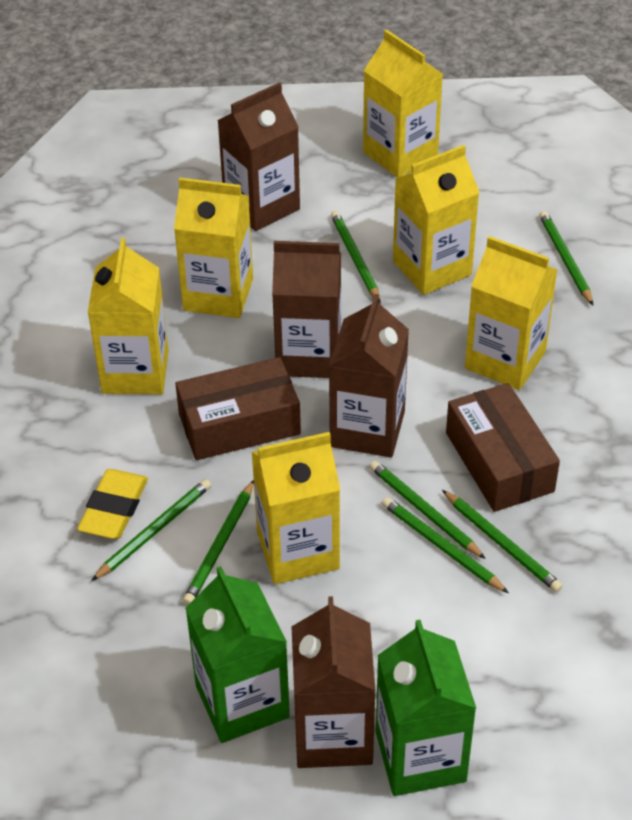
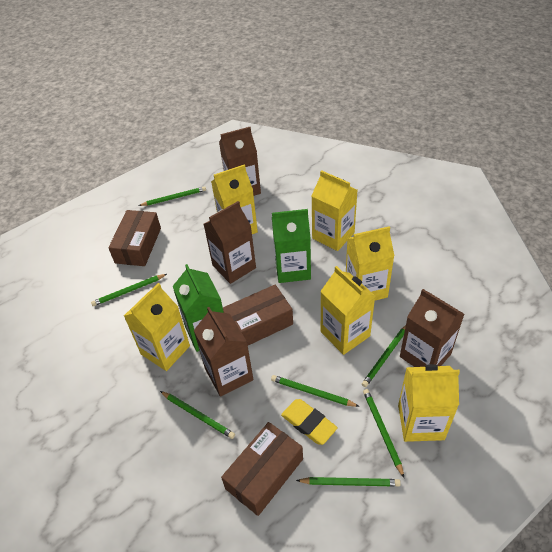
brown box: [175,357,301,460] [446,383,560,512] = 2 -> [108,210,161,266] [221,422,303,516] [223,285,293,345] = 3

